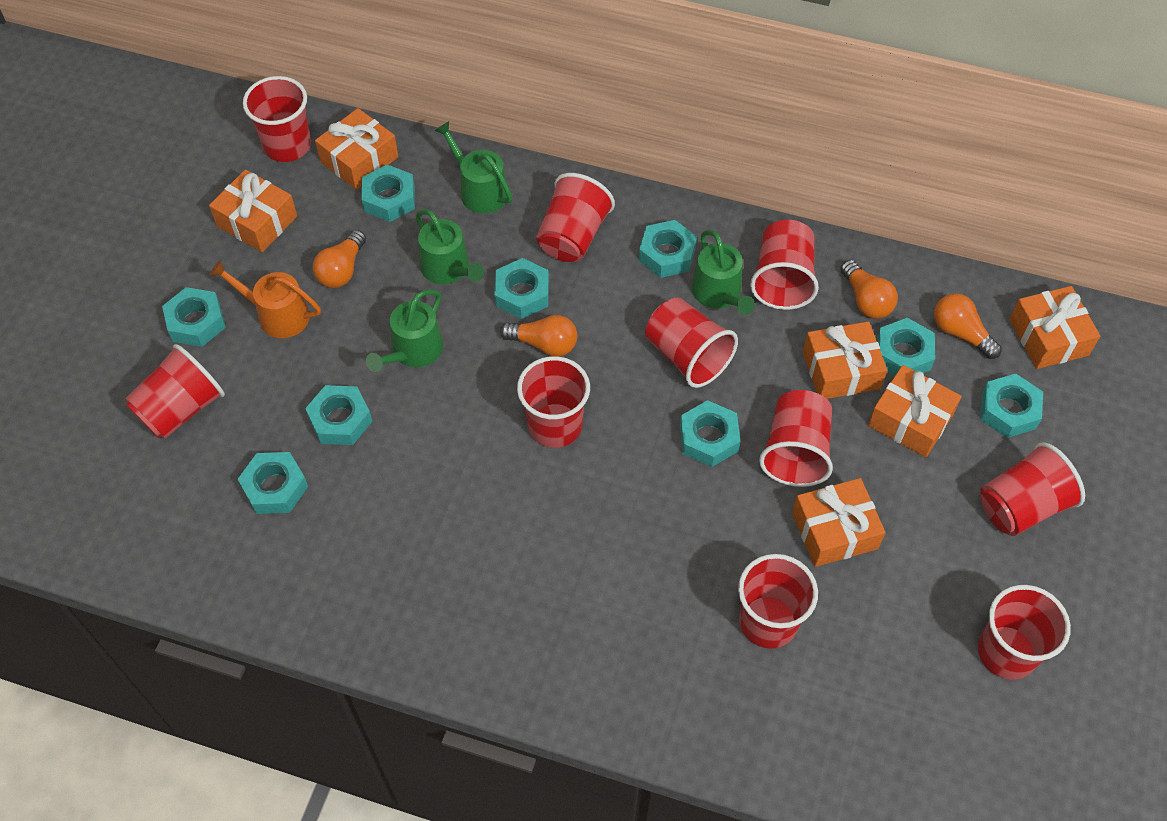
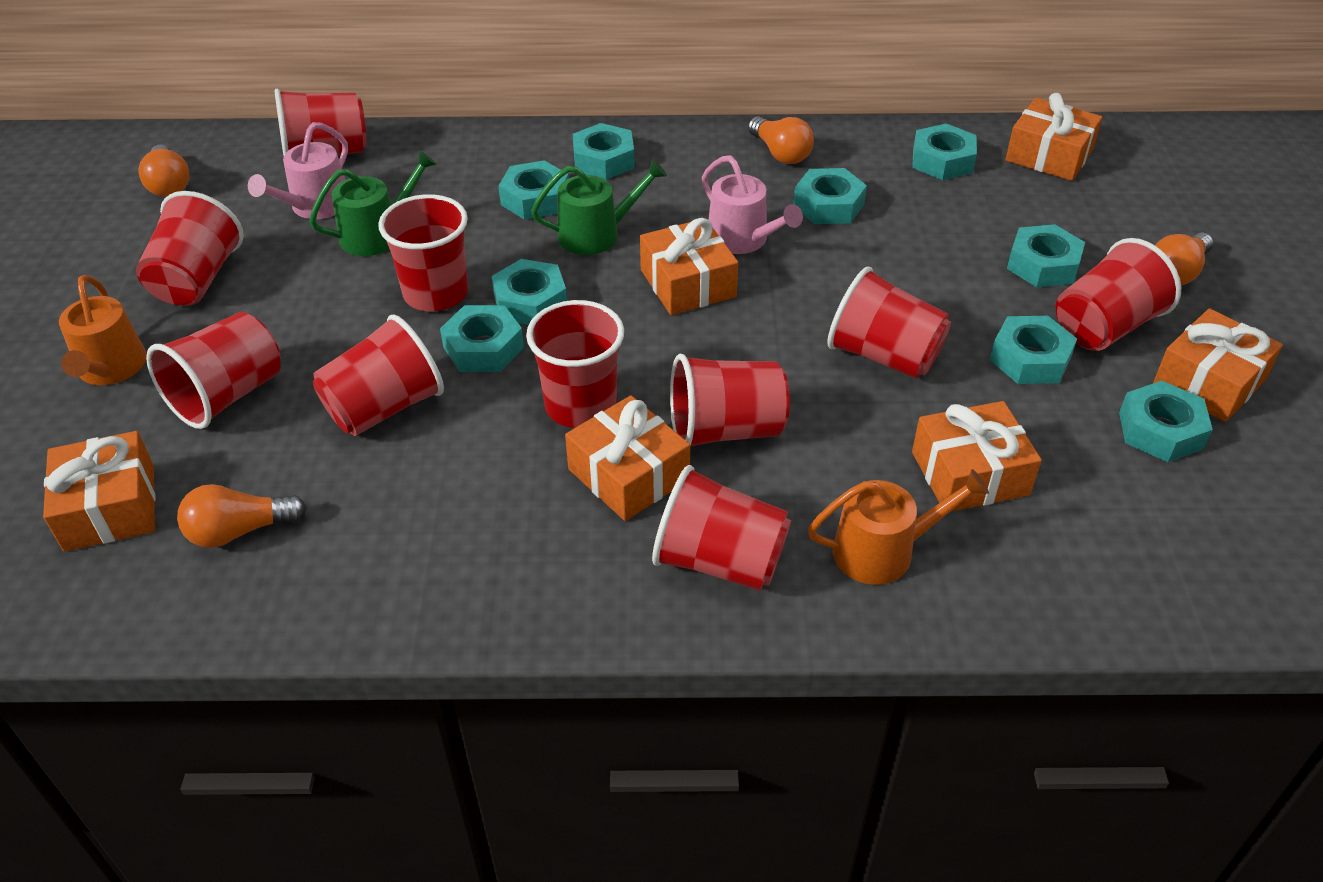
green watering can: [366,289,443,372] [416,209,484,284] [434,121,512,214] [692,230,755,315] = 4 -> [309,150,437,256] [531,159,667,255] = 2
orange watering can: [209,260,321,338] = 1 -> [59,275,147,385] [808,469,989,585] = 2
pink watering can: none = 0 -> [248,122,348,219] [702,155,803,254] = 2

